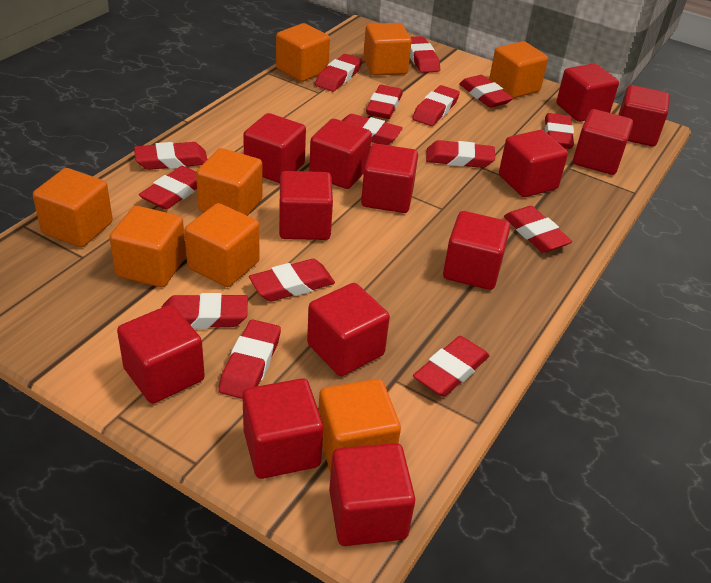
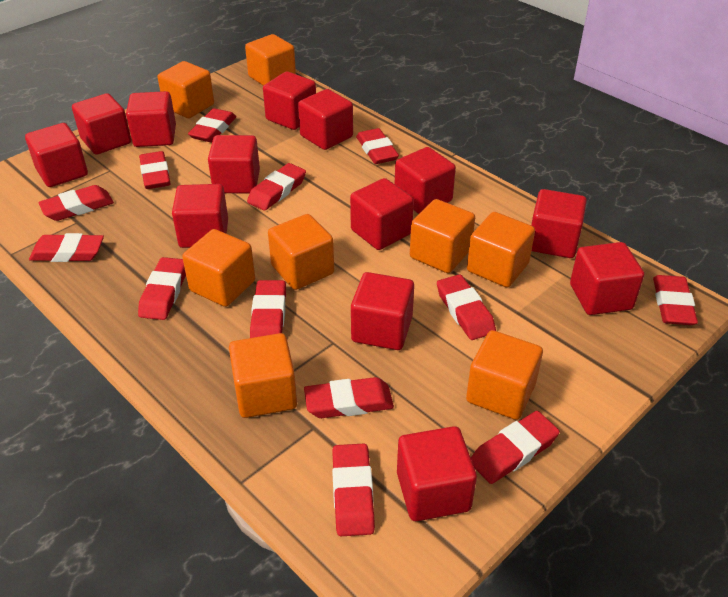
red eraser: [134,142,208,170] [139,166,197,210] [161,293,248,329] [219,320,281,399] [249,259,335,302] [315,54,363,92] [342,114,403,145] [366,85,403,119] [410,36,440,73] [412,85,460,126] [413,336,489,397] [426,140,495,168] [459,75,513,108] [504,206,572,253] [545,113,574,149] = 15 -> [29,233,104,262] [38,185,114,221] [138,257,186,320] [139,151,171,189] [188,108,236,142] [247,163,306,211] [250,280,286,338] [304,377,394,418] [332,443,375,536] [356,128,399,164] [437,274,496,340] [471,411,560,484] [653,275,698,325] = 13

